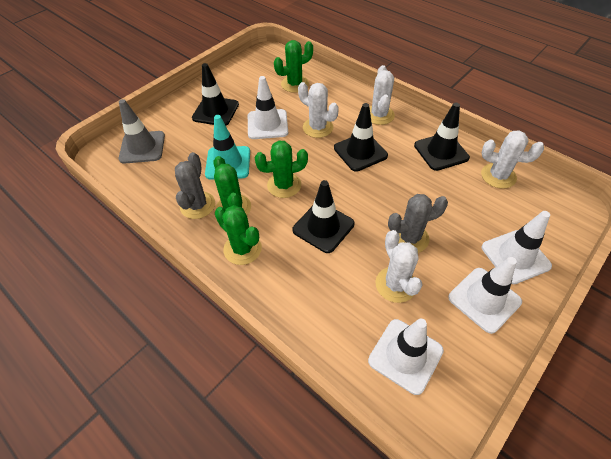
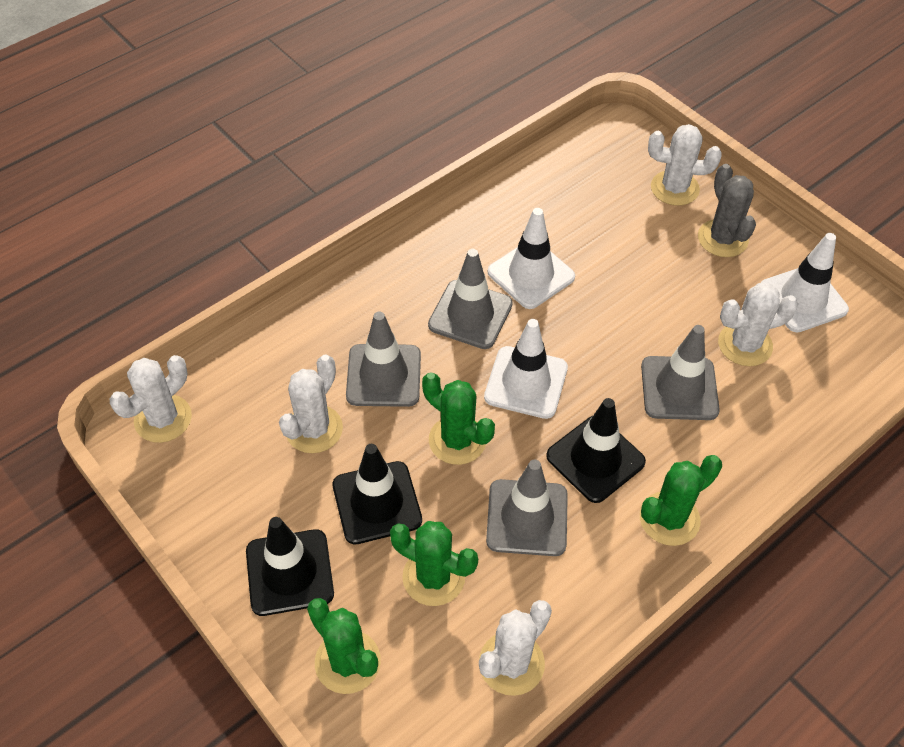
black traffic cone: [192,63,239,126] [292,180,355,253] [334,103,388,172] [414,103,470,171] = 4 -> [246,517,334,616] [332,444,422,544] [546,398,646,503] = 3
grey cactus: [175,152,215,219] [388,194,448,253] = 2 -> [698,164,756,257] = 1
grey traffic cone: [119,99,165,164] = 1 -> [346,311,421,407] [428,249,513,349] [486,460,568,556] [641,325,720,420] = 4
turquoise traffic cone: [205,115,250,180] = 1 -> none = 0
white cactus: [298,82,339,138] [370,65,395,125] [376,230,422,303] [481,130,544,189] = 4 -> [110,355,192,443] [279,355,343,453] [479,600,552,696] [648,124,722,206] [718,283,798,366] = 5
white traffic cone: [248,76,288,139] [368,319,444,395] [448,257,522,334] [482,211,552,284] = 4 -> [484,319,568,419] [488,208,575,309] [761,233,849,332] = 3

